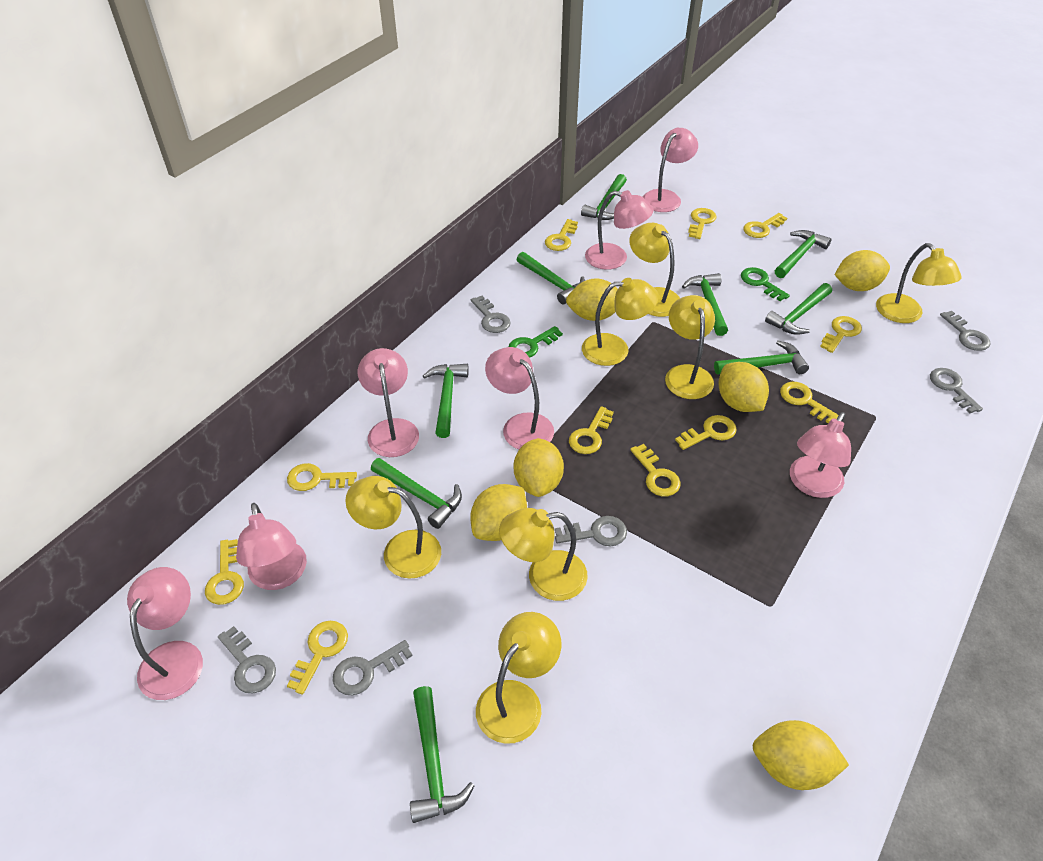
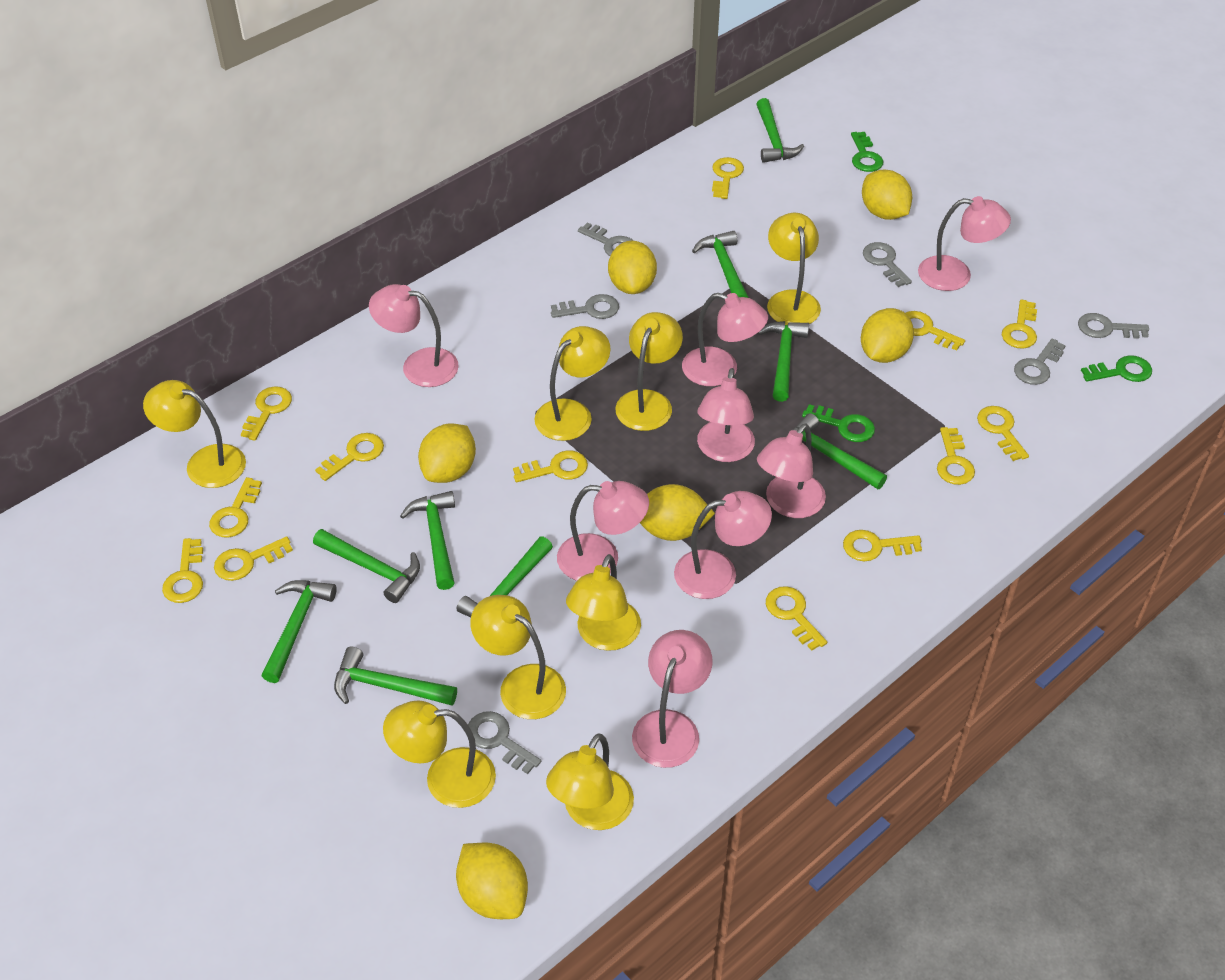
green key: [509,326,563,358] [741,267,790,301] = 2 -> [802,404,875,442] [851,132,883,172] [1081,355,1152,382] = 3
pink lamp: [127,567,203,700] [236,503,307,590] [358,348,419,457] [485,347,554,449] [585,190,654,270] [643,128,698,212] [790,412,851,498] = 7 -> [369,284,459,387] [557,481,649,581] [632,630,713,768] [674,491,772,599] [682,293,768,386] [697,368,755,462] [757,423,826,518] [918,196,1011,291] = 8
yellow key: [205,539,244,605] [287,463,357,491] [287,621,348,695] [545,219,578,251] [569,406,614,454] [630,444,681,496] [675,415,737,450] [688,208,717,239] [743,213,787,238] [780,382,839,423] [820,316,862,353] = 11 -> [162,538,203,603] [209,477,262,538] [214,536,293,581] [241,386,292,441] [315,433,384,481] [513,450,588,482] [712,157,744,199] [766,586,827,651] [843,530,922,561] [906,311,965,350] [937,427,975,485] [977,406,1029,461] [1002,299,1037,349] = 13
yellow lamp: [345,476,441,579] [476,612,561,744] [499,508,588,601] [582,278,659,366] [629,223,680,317] [665,295,715,399] [876,243,962,323] = 7 -> [143,380,246,488] [383,701,496,808] [470,595,566,719] [534,326,610,441] [546,733,634,830] [566,554,641,651] [615,312,683,431] [767,213,821,325] = 8

